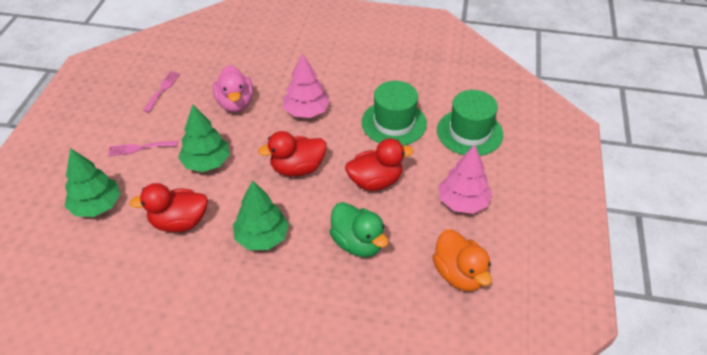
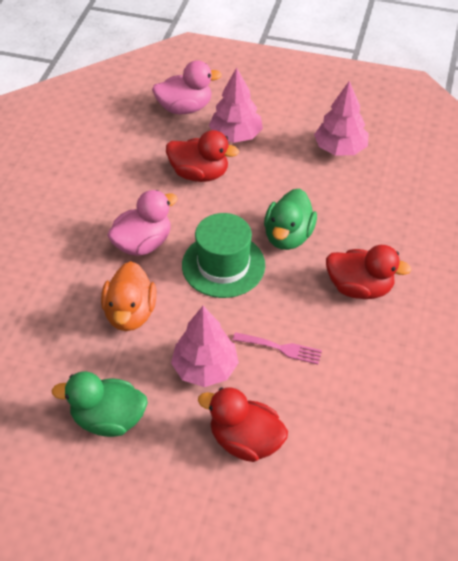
green duck: [330,202,388,257] = 1 -> [52,371,148,437] [264,188,317,250] = 2
green hat: [362,81,427,146] [437,90,503,156] = 2 -> [182,213,265,298] = 1
green tree: [65,148,121,217] [178,104,230,172] [233,180,289,250] = 3 -> none = 0
pink duck: [213,65,253,112] = 1 -> [107,190,178,256] [152,60,222,114] = 2
pink fork: [108,141,178,156] [143,71,180,112] = 2 -> [233,332,322,364] = 1
pink tree: [283,53,330,118] [439,145,492,214] = 2 -> [171,306,239,387] [209,67,263,143] [314,81,369,156] = 3

